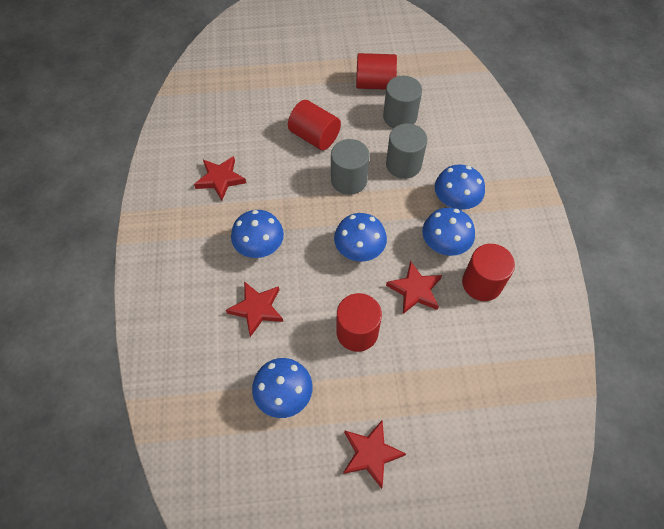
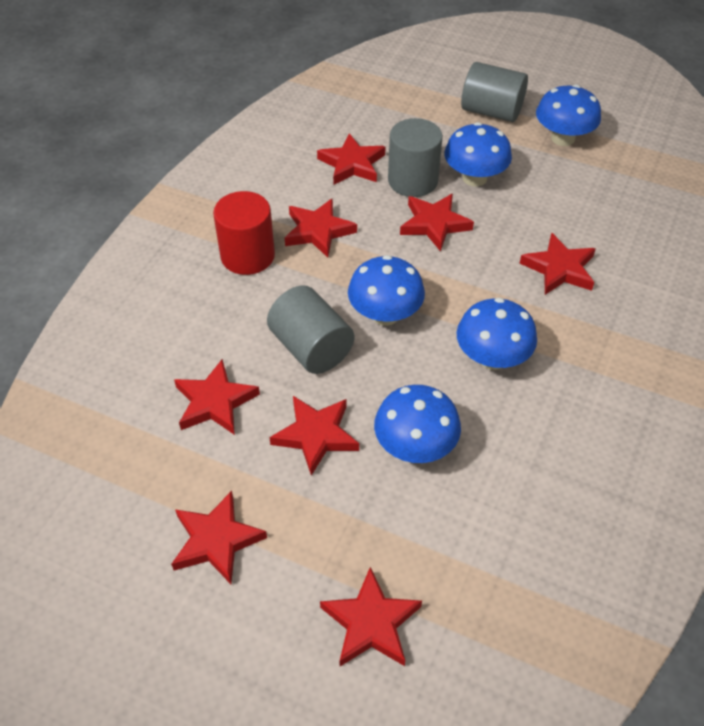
red cylinder: [288,100,341,150] [336,293,382,352] [356,53,397,90] [462,244,515,301] = 4 -> [213,191,275,275] = 1
red star: [194,156,246,200] [226,281,283,337] [343,420,406,489] [386,261,442,314] = 4 -> [171,491,267,584] [174,359,260,435] [269,396,359,476] [285,198,357,258] [317,133,385,185] [320,567,422,666] [400,194,474,252] [520,233,596,295] = 8

